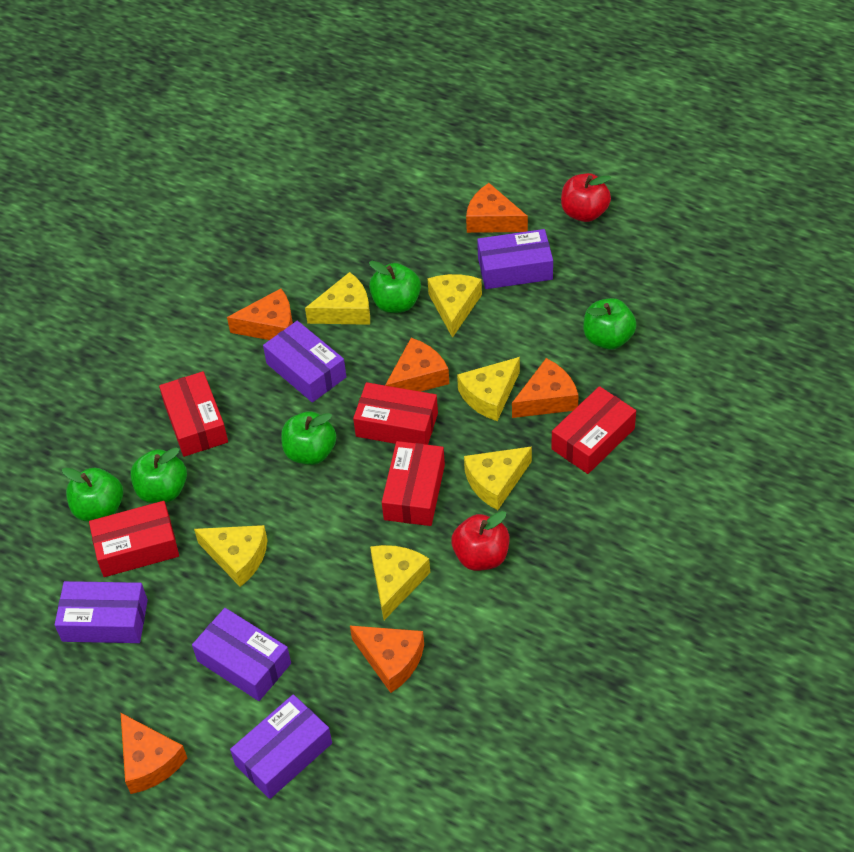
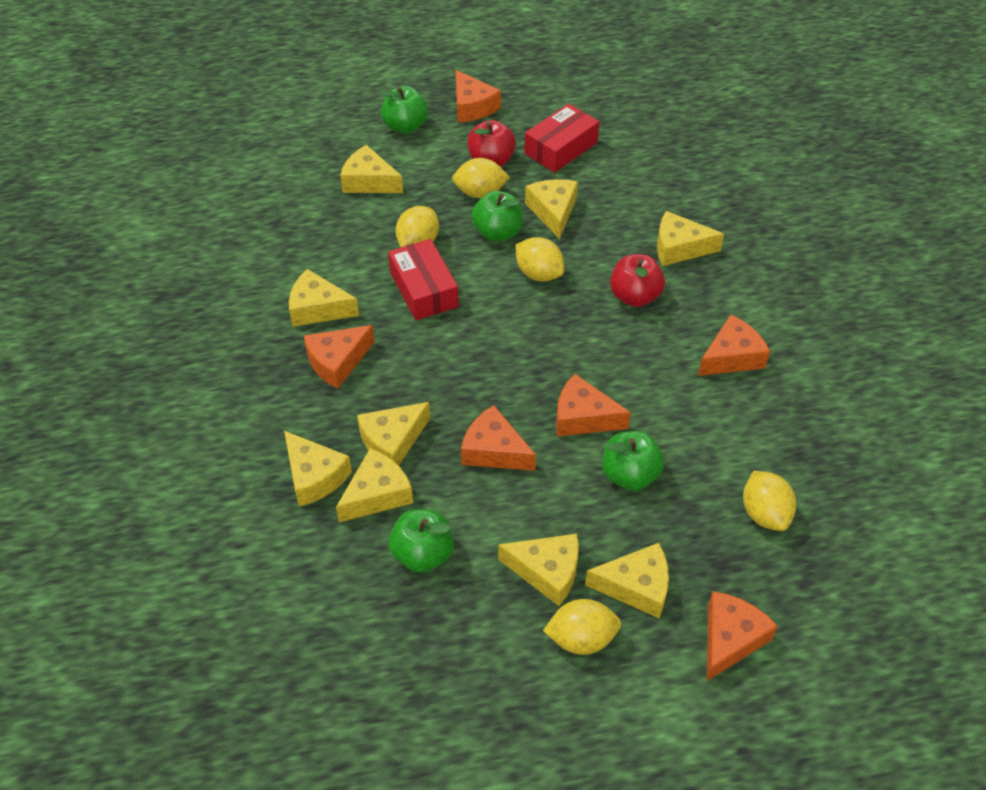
green apple: [62,467,123,522] [130,447,187,503] [281,412,336,465] [369,261,421,313] [583,298,637,350] = 5 -> [381,86,428,134] [388,509,454,573] [471,191,523,242] [602,431,664,491] = 4
purple box: [55,581,148,643] [192,608,291,701] [230,694,332,799] [263,321,346,402] [477,229,553,289] = 5 -> none = 0
red box: [89,501,179,577] [159,371,228,457] [353,382,438,445] [382,441,445,526] [551,386,636,474] = 5 -> [388,239,459,320] [524,103,599,173] = 2
yellow cheese: [194,525,268,587] [305,272,370,325] [370,545,430,620] [427,274,482,338] [457,357,520,421] [464,446,532,510] = 6 -> [284,431,352,507] [289,269,359,327] [336,448,413,522] [340,145,403,193] [357,402,430,466] [498,534,579,606] [525,179,578,239] [585,543,669,618] [657,211,724,266] = 9
yellow lemon: none = 0 -> [395,206,439,247] [452,158,510,198] [515,237,565,282] [543,599,621,655] [743,471,796,531] = 5

